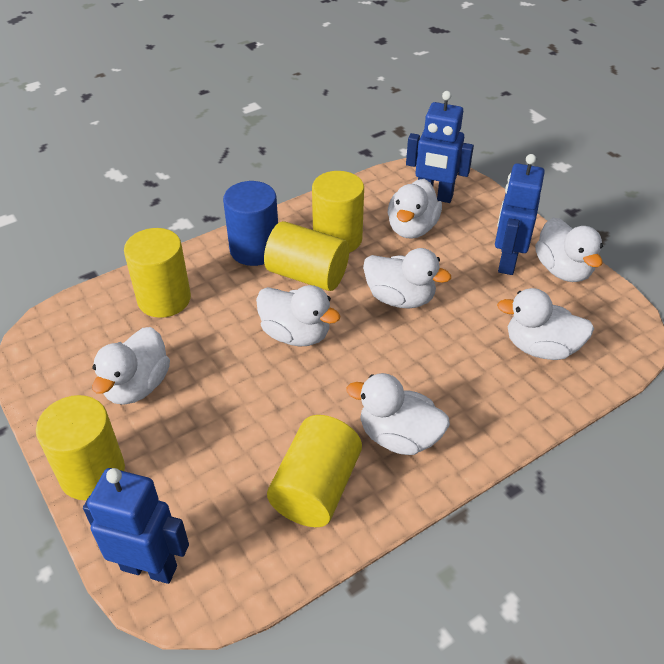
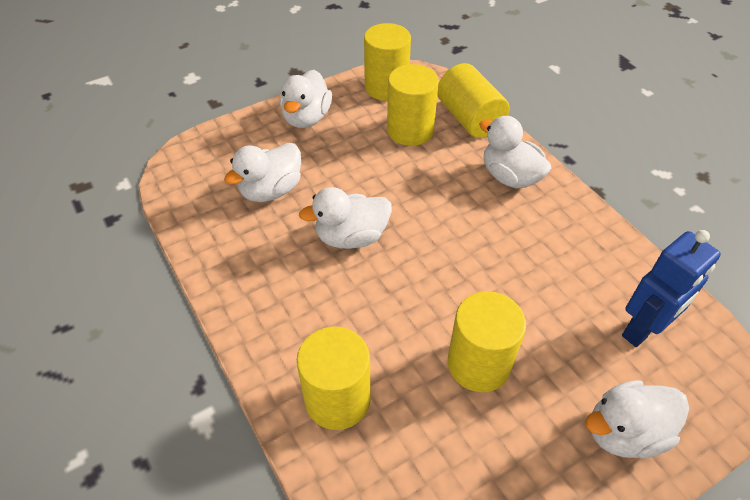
blue cylinder: [223,181,278,266] = 1 -> none = 0
blue robot: [83,468,189,584] [406,91,474,203] [495,154,545,275] = 3 -> [622,230,721,347] = 1
white duck: [92,327,170,405] [256,285,341,346] [346,373,450,455] [363,248,451,308] [388,179,442,239] [497,288,594,360] [535,217,603,282] = 7 -> [224,143,301,202] [280,70,332,128] [299,187,392,249] [479,116,551,188] [585,380,689,458] = 5

